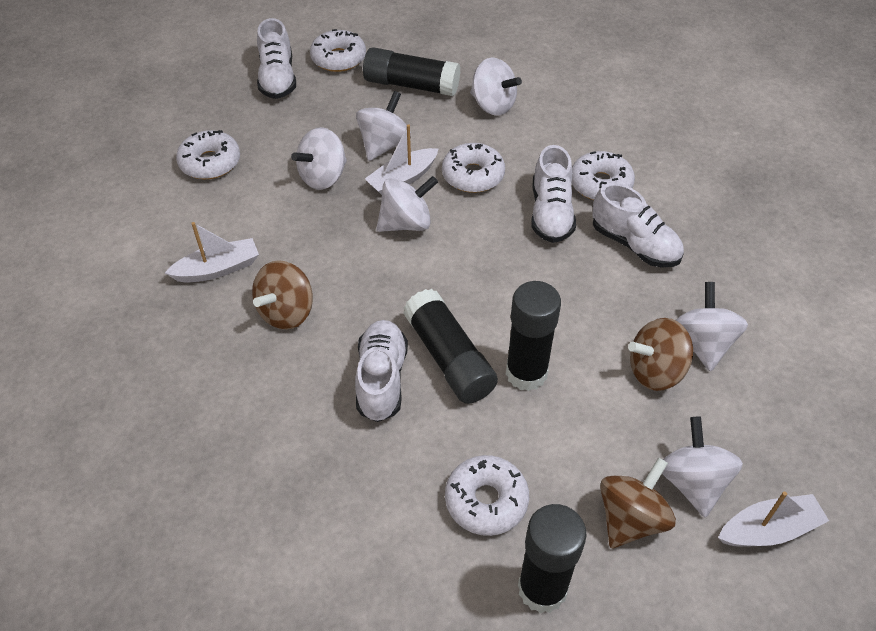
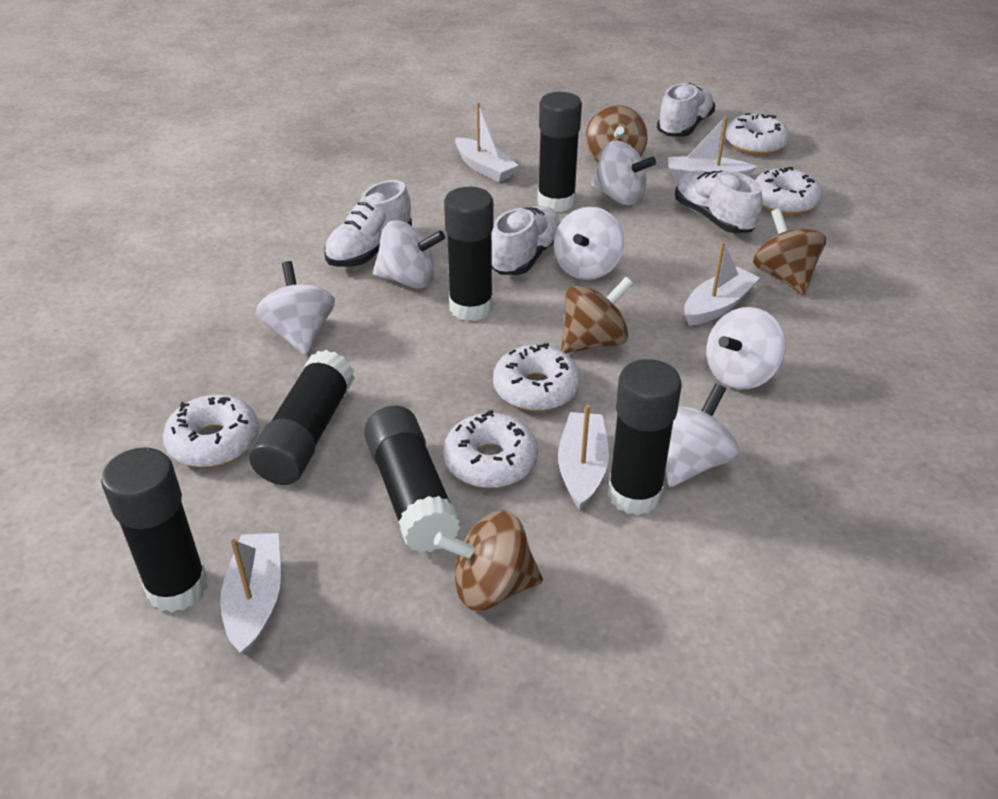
black glue stick: [363,47,460,96] [403,289,498,404] [506,281,561,391] [518,504,587,614] = 4 -> [101,447,208,613] [249,350,354,485] [364,406,461,553] [444,187,493,321] [538,92,582,212] [608,359,682,515] = 6
brown spinning top: [252,260,313,330] [600,457,676,548] [628,318,693,391] = 3 -> [434,510,543,610] [561,277,633,354] [586,105,648,162] [753,208,826,295] = 4
white boat: [165,222,259,282] [365,124,438,195] [718,492,829,547] = 3 -> [220,533,281,655] [455,102,519,182] [558,404,609,510] [668,116,757,181] [684,242,760,326] = 5

